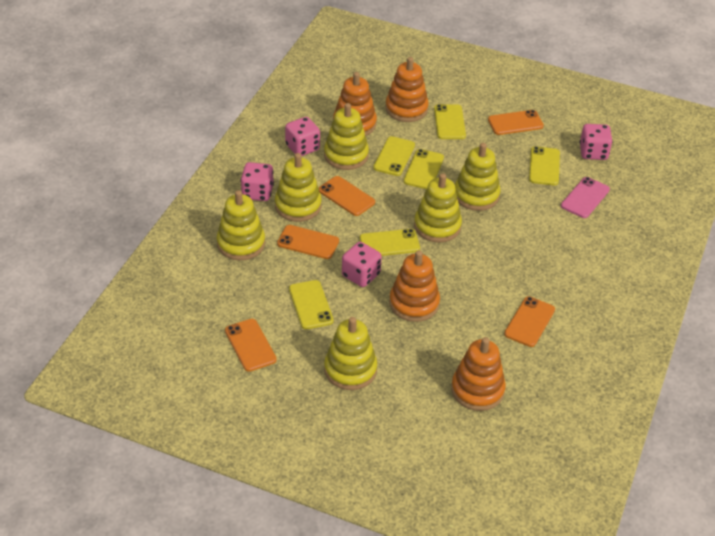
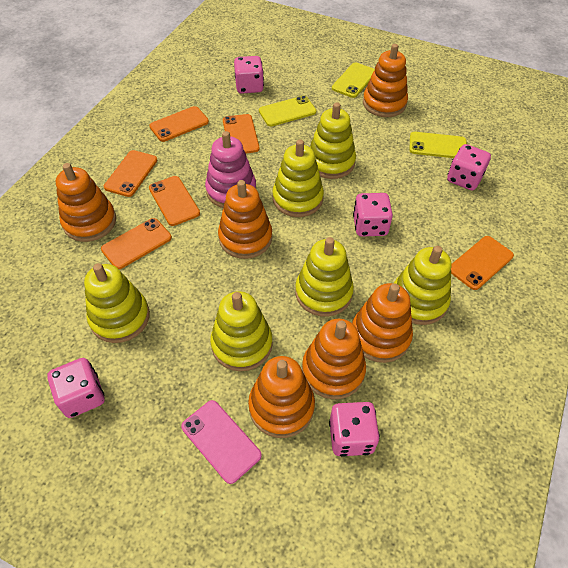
orange phone: [225,319,277,372] [277,225,339,259] [319,176,375,216] [488,110,544,135] [504,296,555,347] = 5 -> [101,218,172,269] [104,150,158,197] [149,106,209,142] [149,176,200,226] [223,114,259,153] [451,236,514,290] = 6
orange stacking toy: [333,72,377,136] [385,57,429,122] [389,250,440,322] [451,337,506,411] = 4 -> [56,163,116,242] [218,180,272,259] [248,356,315,438] [302,319,366,399] [352,283,413,363] [363,44,408,117] = 6
pink dice: [241,162,274,201] [285,117,320,156] [342,242,382,287] [580,124,613,160] = 4 -> [47,358,104,418] [234,56,264,94] [329,402,380,457] [353,193,393,237] [447,144,491,190] = 5
pink stacking toy: none = 0 -> [205,131,256,208] = 1
yellow phone: [289,280,334,329] [360,229,420,256] [373,136,415,176] [404,149,444,189] [434,104,466,139] [529,146,560,185] = 6 -> [259,96,316,126] [332,62,375,98] [409,132,467,158] = 3

